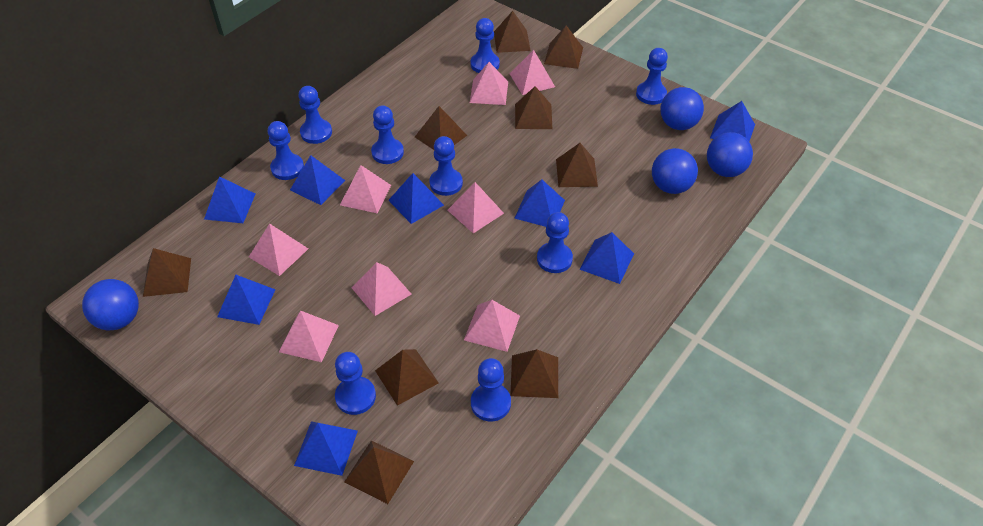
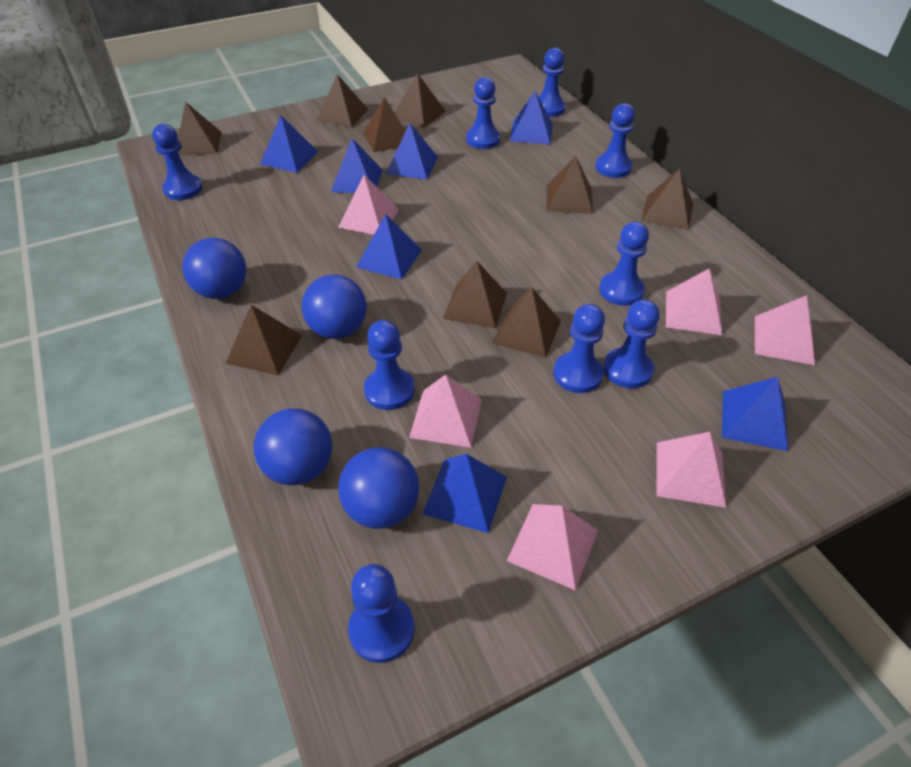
blue pyramid: [204,176,255,223] [217,275,276,325] [290,155,345,205] [294,421,358,476] [388,173,444,224] [514,179,565,227] [579,232,634,284] [710,101,755,141] = 8 -> [260,116,318,173] [331,138,383,193] [356,214,422,280] [386,123,438,180] [422,454,507,533] [510,91,553,145] [722,377,788,451] = 7
pink pyramid: [249,223,308,276] [279,311,339,362] [340,165,391,213] [352,262,411,316] [448,182,504,233] [464,300,520,352] [470,62,508,105] [510,50,555,95] = 8 -> [338,175,399,235] [409,375,482,448] [507,504,598,591] [657,432,726,508] [666,268,722,335] [755,295,815,365] = 6

